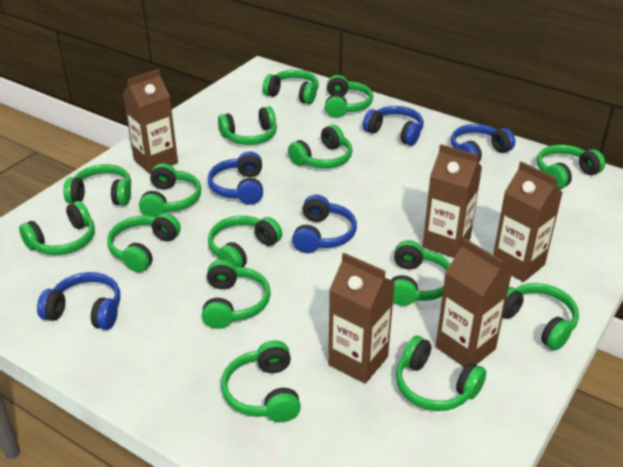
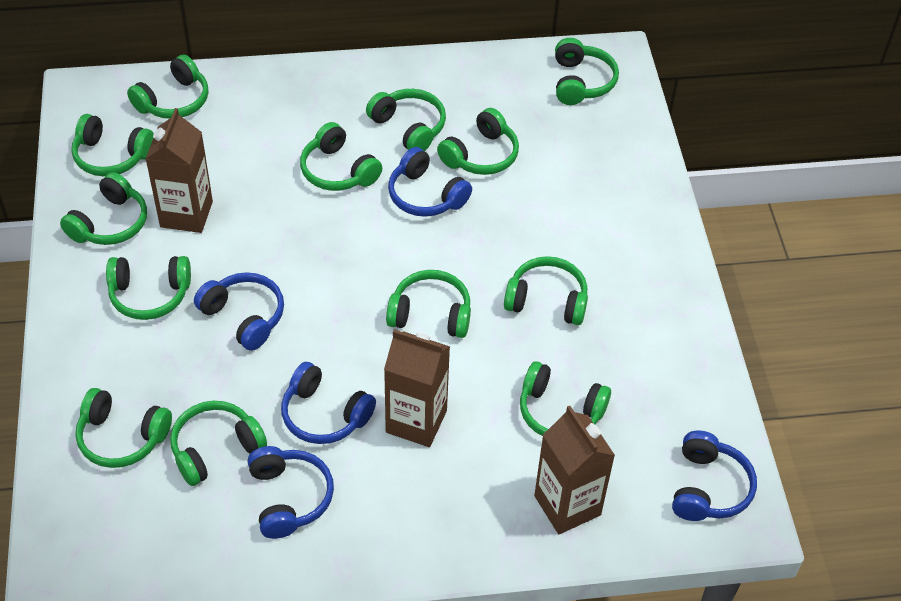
brown carton: [123,69,178,174] [328,253,395,384] [422,144,482,258] [436,238,512,367] [493,161,563,282] = 5 -> [145,108,213,233] [384,330,450,447] [534,406,615,534] = 3
green headphones: [19,201,95,255] [63,164,131,206] [107,213,181,272] [139,163,201,217] [202,260,271,329] [208,216,282,267] [218,106,277,145] [221,340,301,422] [263,70,319,104] [288,125,353,168] [325,75,373,118] [391,240,451,306] [396,336,486,411] [503,283,579,350] [537,145,605,189] = 15 -> [60,172,147,245] [71,114,154,176] [76,388,172,468] [106,256,191,320] [127,54,208,119] [170,401,267,486] [300,122,382,191] [366,89,446,151] [386,270,471,338] [437,108,519,175] [504,256,588,325] [520,361,611,436] [555,38,619,105] = 13

